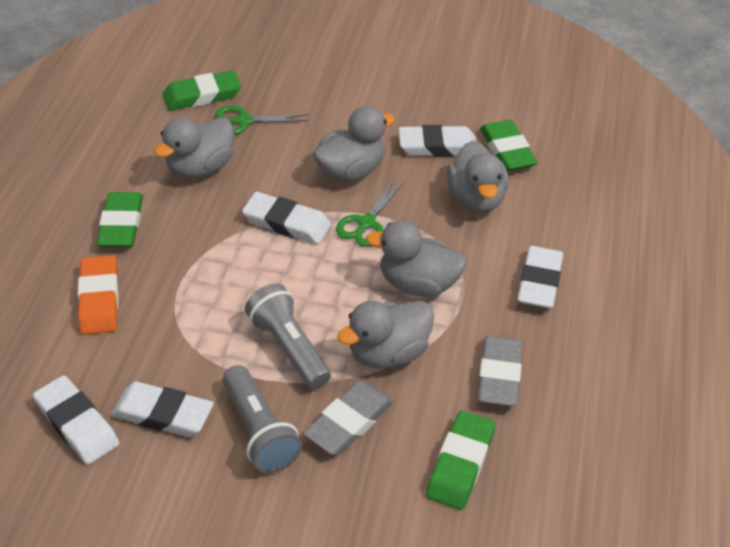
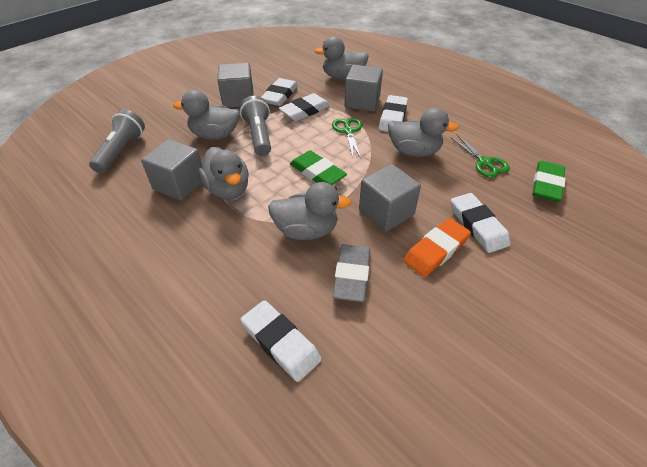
green eraser: [97,192,143,247] [163,70,241,110] [426,411,495,510] [480,120,538,171] = 4 -> [290,150,347,185] [532,161,566,202] = 2
grey cube: none = 0 -> [141,139,202,201] [217,63,254,108] [345,65,383,111] [359,164,421,232] = 4
grey eraser: [303,381,394,455] [478,335,522,407] = 2 -> [332,244,370,302] = 1

